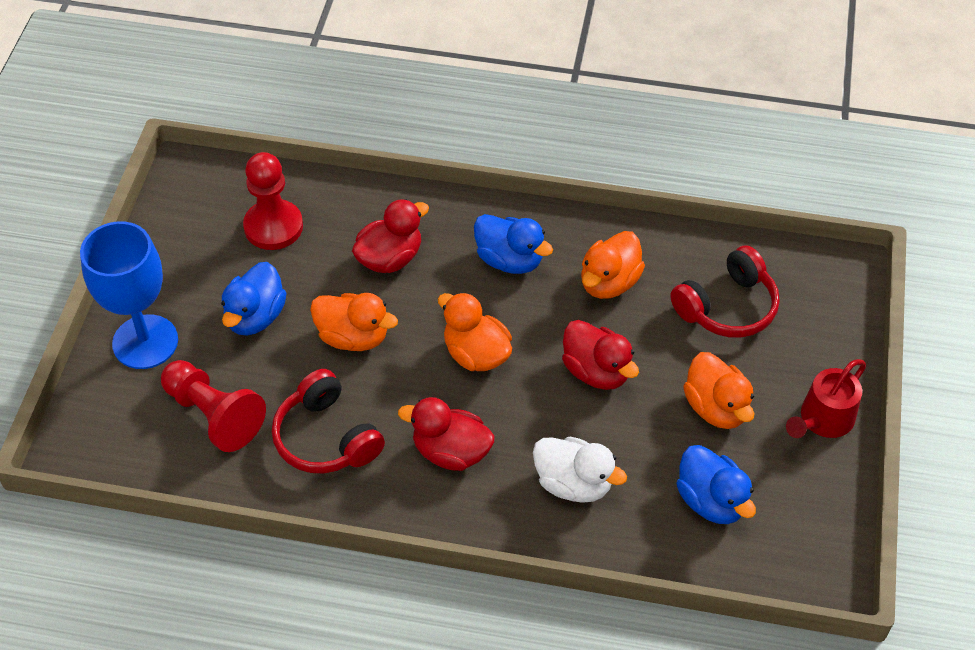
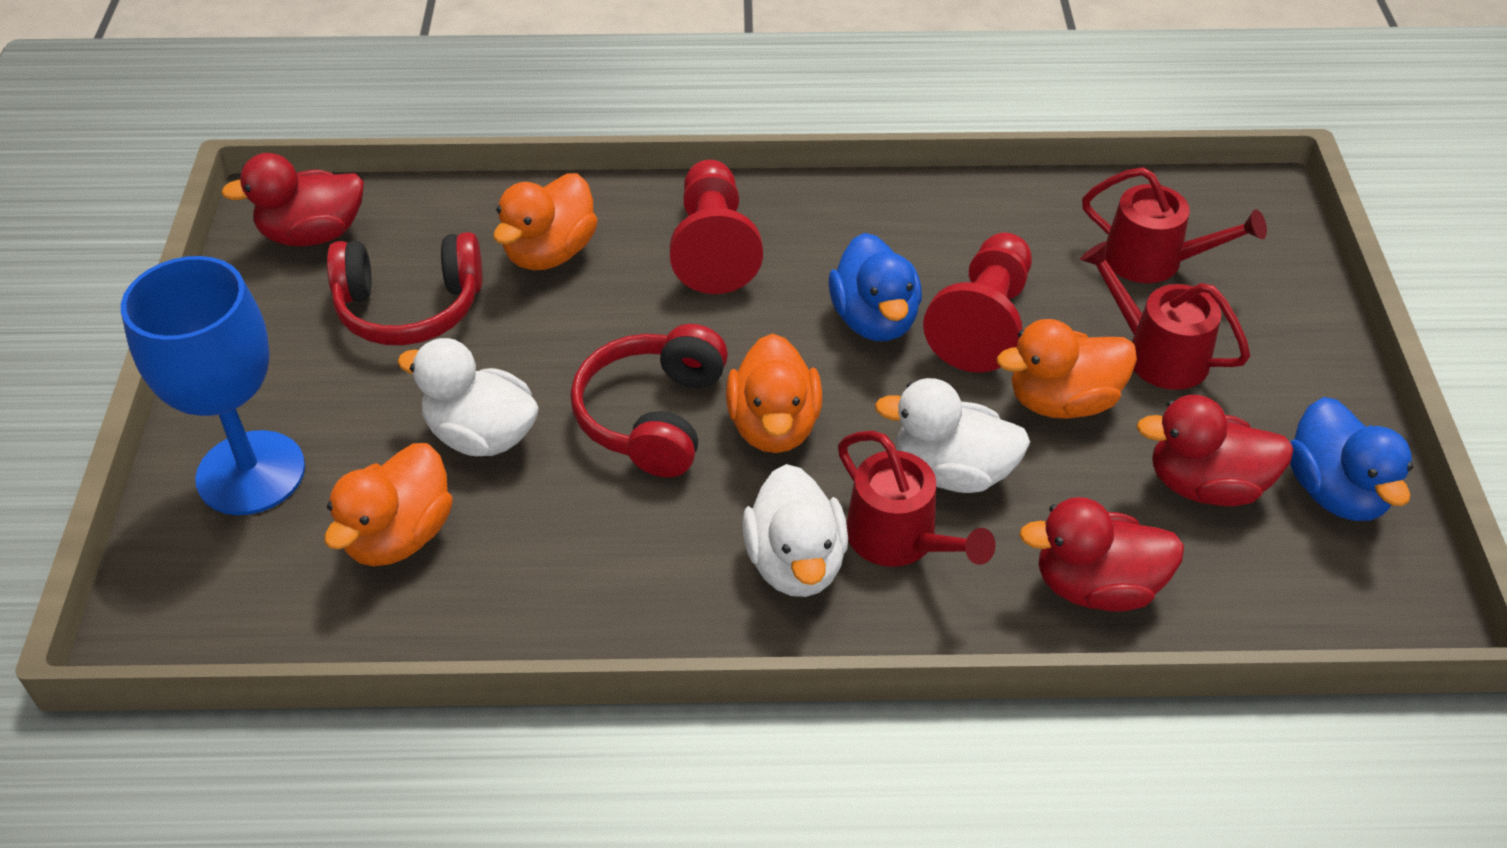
blue duck: [221,262,287,335] [474,214,553,274] [676,445,756,524] = 3 -> [829,233,922,341] [1290,397,1413,521] = 2
red watering can: [786,359,866,438] = 1 -> [838,431,996,567] [1080,241,1250,390] [1082,167,1267,283] = 3
white duck: [533,437,627,503] = 1 -> [397,338,539,456] [742,464,848,597] [875,378,1030,493] = 3

